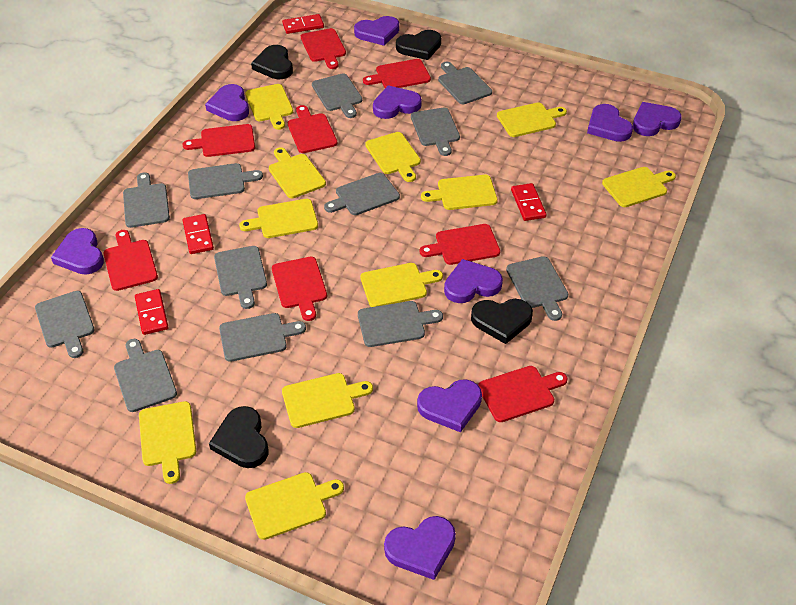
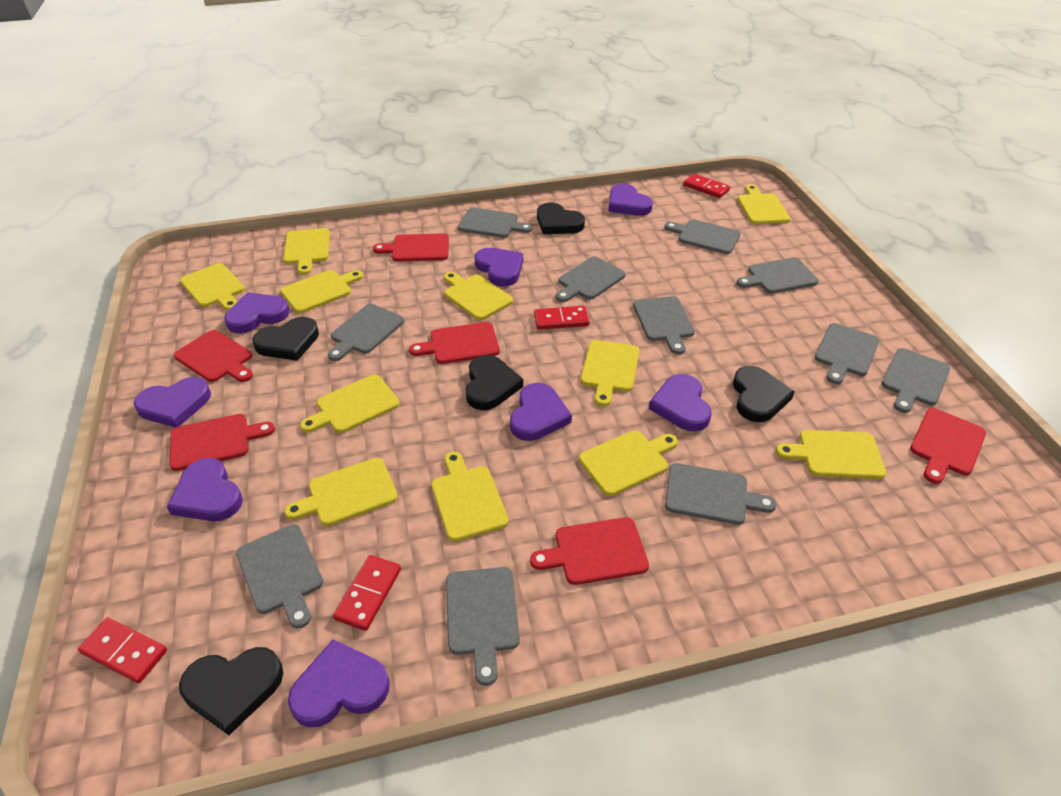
black heart: [209,406,268,468] [251,45,293,79] [396,30,441,60] [471,299,533,344] = 4 -> [179,647,283,735] [252,317,319,361] [466,355,523,410] [537,203,585,234] [733,366,795,422] = 5
grey cutting board: [35,291,95,358] [114,339,177,412] [123,173,170,228] [188,163,263,199] [214,246,267,309] [219,313,306,362] [312,74,362,118] [324,173,400,215] [358,301,443,347] [411,108,460,156] [438,62,492,104] [506,256,568,321] = 12 -> [236,524,323,629] [328,304,404,361] [446,567,520,686] [458,208,533,238] [556,257,626,302] [633,296,695,354] [664,219,741,254] [665,463,776,525] [737,257,819,293] [815,323,879,384] [881,348,950,413] = 11
purple heart: [51,228,104,275] [205,84,249,121] [354,16,399,46] [373,85,422,119] [384,516,456,580] [417,380,482,432] [444,259,503,303] [587,104,633,142] [633,102,682,136] = 9 -> [133,377,211,428] [167,458,243,521] [224,292,290,333] [288,639,390,727] [474,248,523,286] [510,383,572,441] [608,184,653,216] [649,374,712,432] = 8
red cutting board: [103,230,158,291] [183,124,255,157] [272,257,327,321] [288,105,338,153] [301,28,346,69] [363,59,431,88] [420,224,500,265] [478,366,568,422] = 8 -> [170,414,275,471] [174,330,253,382] [373,233,449,262] [409,322,500,364] [530,517,649,585] [910,408,986,484] = 6

